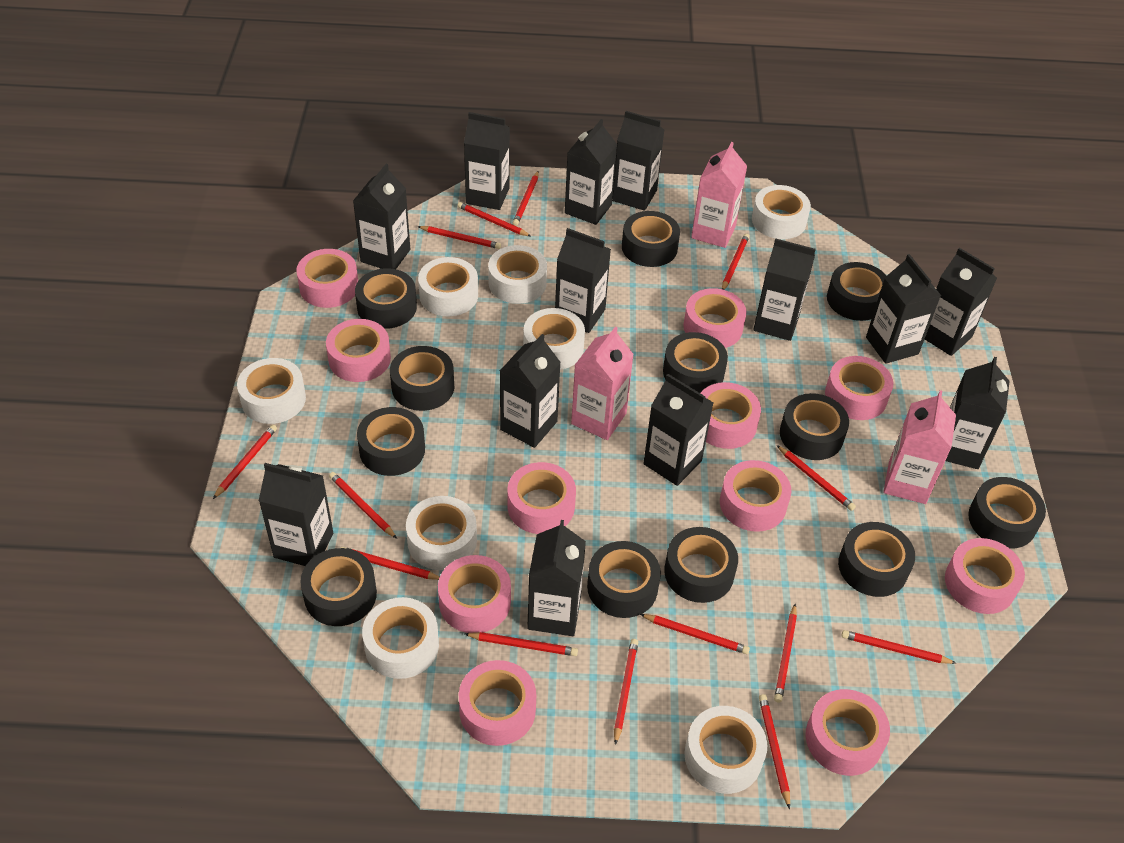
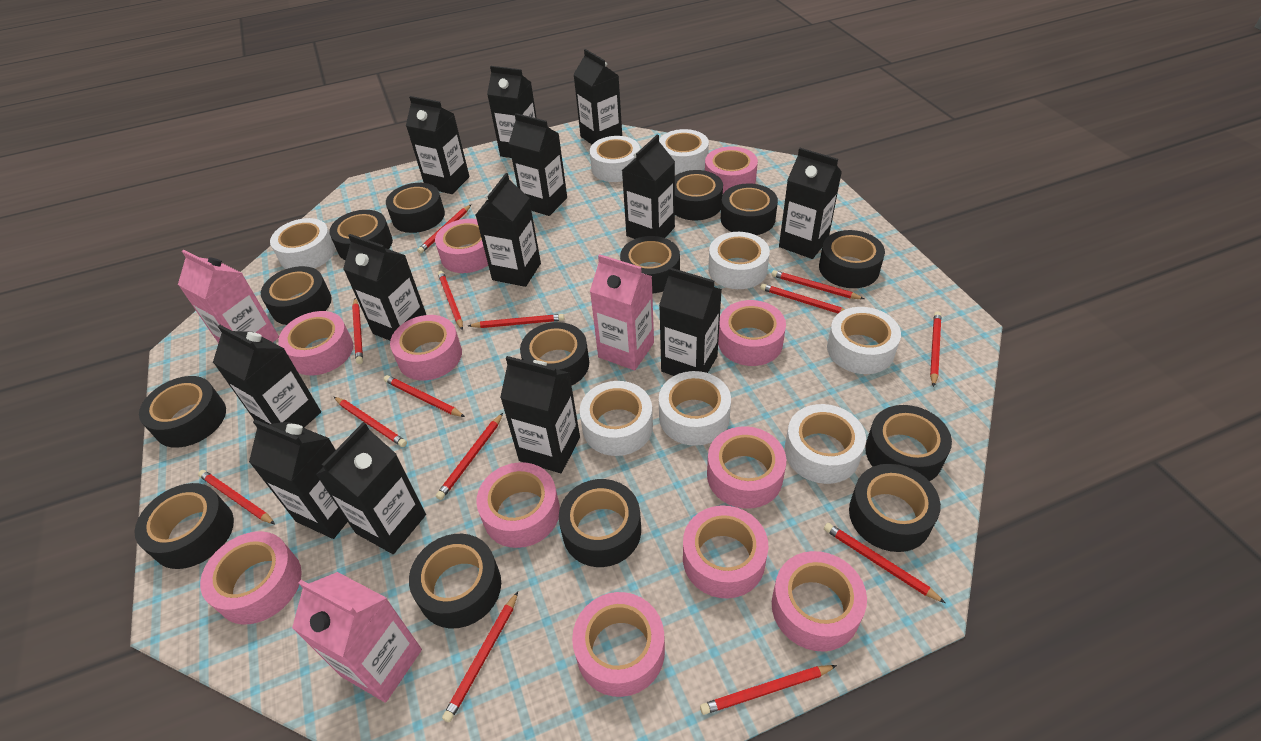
black tape: [300,548,377,626] [355,268,417,329] [357,407,425,476] [390,346,454,411] [587,541,661,618] [622,211,680,267] [663,332,728,393] [664,527,738,603] [780,393,849,460] [827,262,886,321] [838,522,915,597] [968,477,1046,549] = 12 -> [135,483,234,569] [139,376,226,448] [261,266,332,325] [329,210,393,260] [386,183,445,233] [409,534,501,628] [520,322,589,386] [559,479,641,567] [620,236,680,294] [675,170,723,221] [721,183,778,235] [819,230,885,288] [849,464,941,552] [865,405,952,481] = 14

